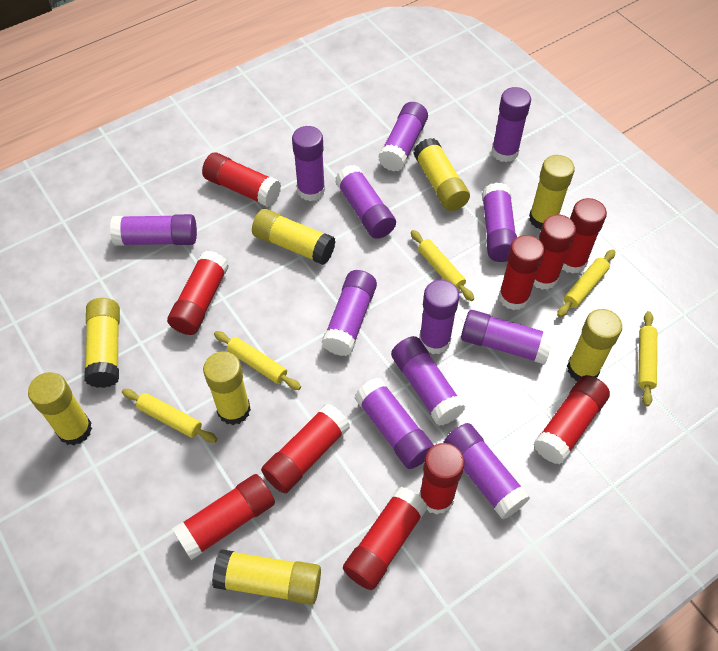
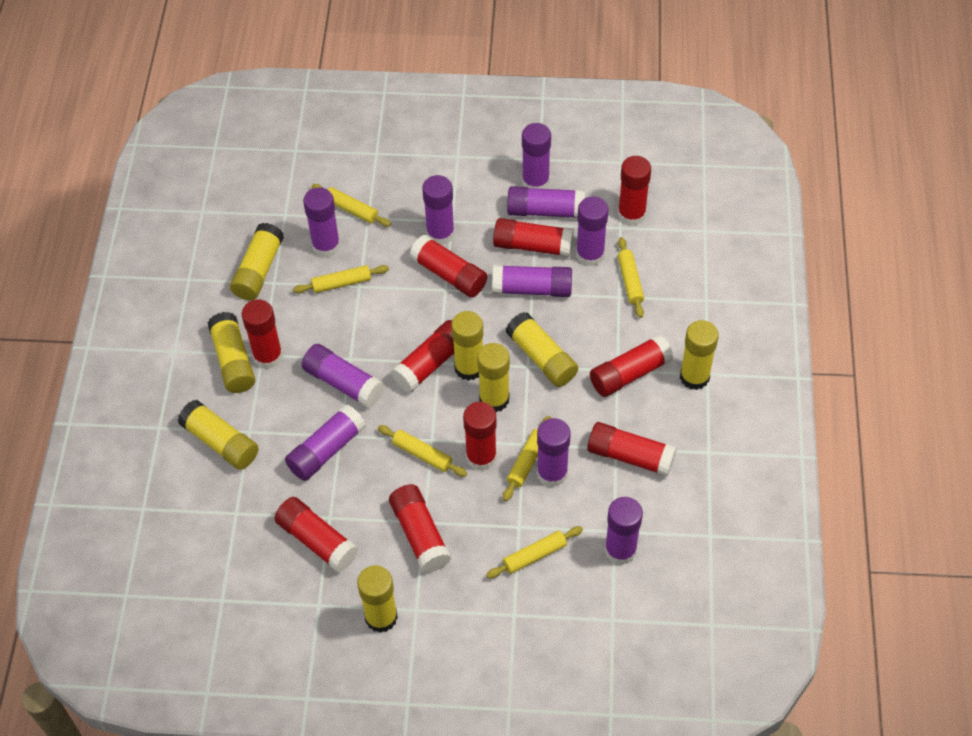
purple glue stick: [110,214,197,246] [292,126,325,201] [322,270,377,356] [335,165,396,239] [355,378,434,469] [378,102,428,171] [391,336,465,426] [419,280,459,354] [443,423,530,519] [461,310,554,365] [482,182,517,262] [491,87,531,162] = 12 -> [285,404,366,481] [302,344,384,408] [303,187,340,258] [422,175,454,245] [492,265,572,297] [507,186,585,218] [522,123,551,189] [537,418,571,487] [576,196,609,266] [605,497,643,565] = 10
yellow rolling pin: [122,389,217,443] [214,331,301,390] [411,230,474,301] [557,249,615,317] [638,311,657,406] = 5 -> [293,265,389,293] [312,184,391,227] [378,425,467,477] [486,526,583,578] [503,416,551,501] [618,237,644,318] = 6

